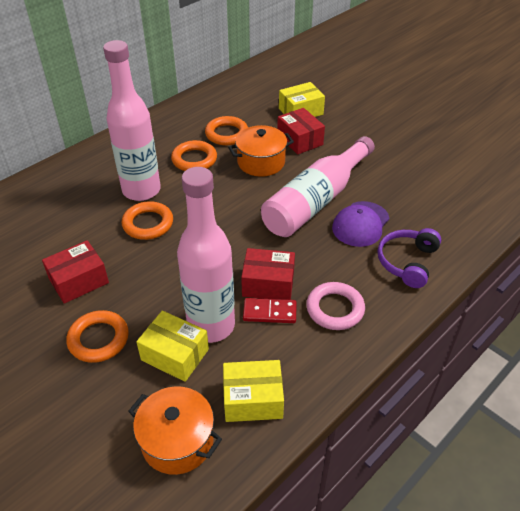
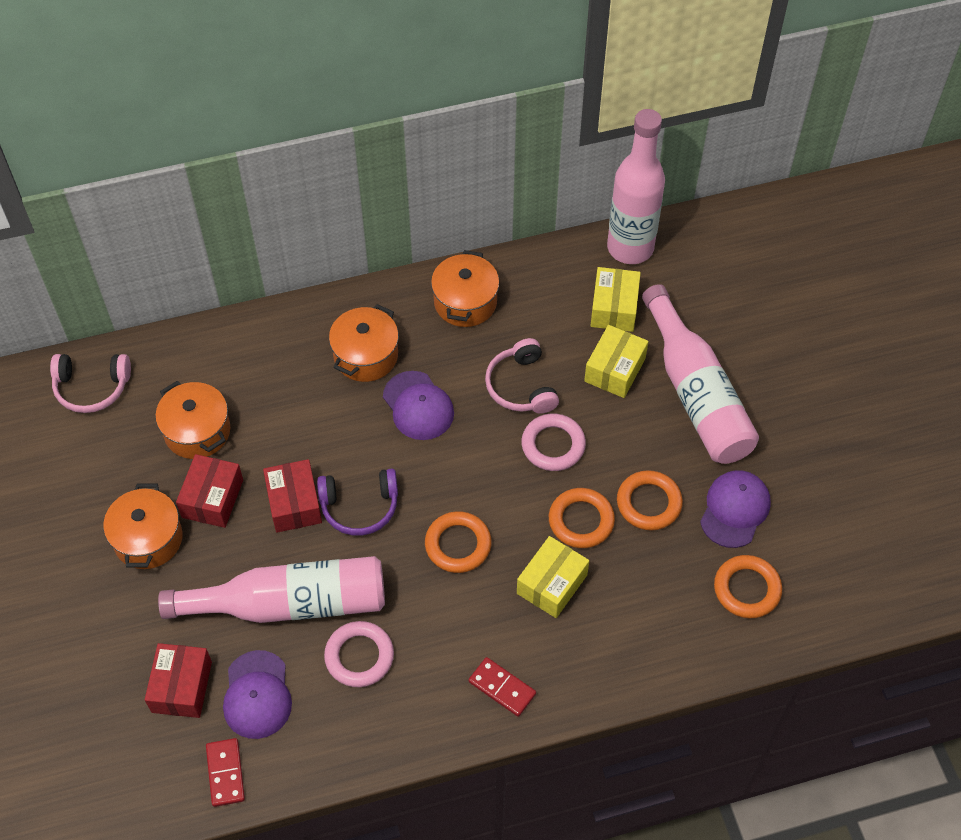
orange pot: [128,386,222,475] [228,125,294,177] = 2 -> [103,484,182,569] [155,381,230,459] [329,304,399,382] [431,250,499,327] = 4
pink headphones: none = 0 -> [50,354,131,413] [485,338,559,414] = 2
pink ring: [306,282,365,330] = 1 -> [324,621,394,687] [521,414,586,471] = 2
purple cap: [332,201,389,247] = 1 -> [223,650,292,739] [383,371,454,440] [700,470,771,548] = 3
red domino: [243,298,297,323] = 1 -> [206,738,245,807] [469,657,536,717] = 2

